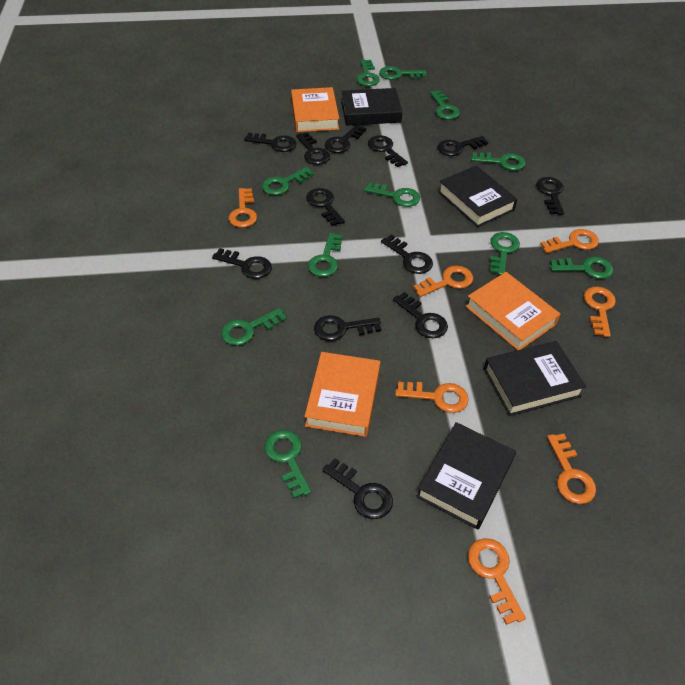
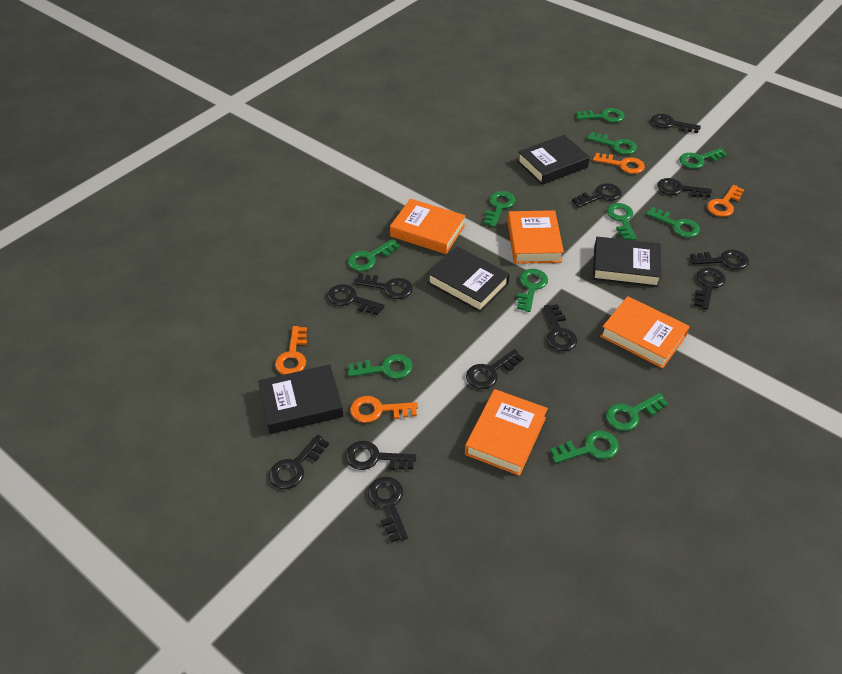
orange book: [291,87,339,132] [304,352,380,437] [465,272,560,350] = 3 -> [390,199,466,254] [465,389,548,476] [508,210,564,264] [600,296,690,368] = 4
orange key: [229,188,257,228] [395,382,469,413] [413,265,473,297] [468,538,526,625] [540,229,599,253] [547,434,596,504] [584,287,616,337] = 7 -> [275,326,307,375] [350,396,418,423] [593,153,645,174] [707,185,744,217] = 4

